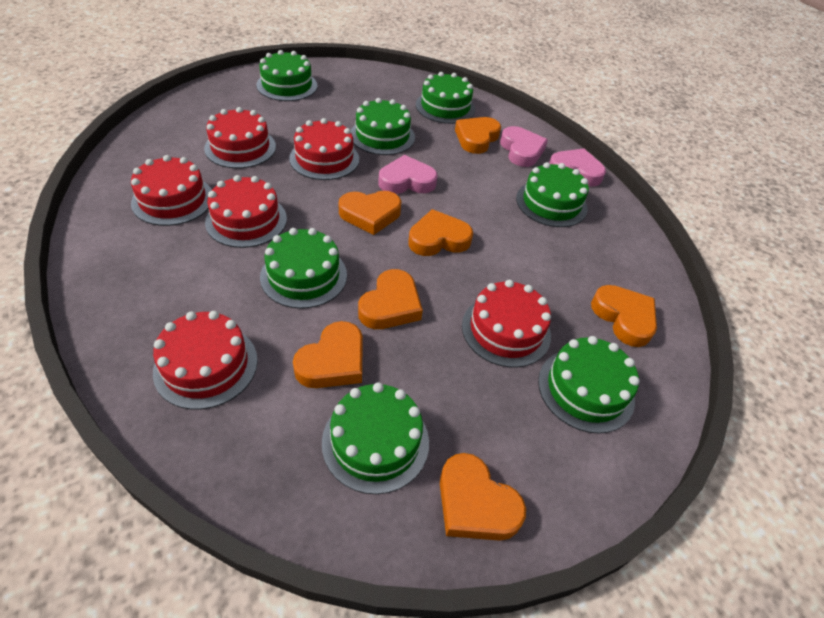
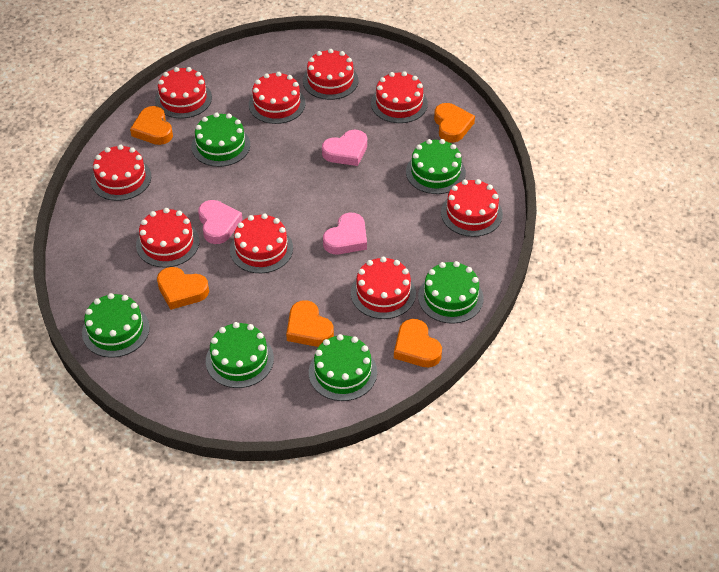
green cake: [257,50,318,101] [260,228,347,309] [322,382,429,494] [351,98,415,155] [416,72,475,124] [516,162,589,227] [538,336,640,434] = 7 -> [82,293,150,358] [192,112,250,167] [206,322,274,388] [309,334,377,401] [406,139,466,194] [418,261,484,324] = 6
orange heart: [293,321,363,388] [339,191,402,235] [358,269,423,329] [408,209,473,256] [440,453,526,541] [455,117,501,154] [591,285,657,347] = 7 -> [130,106,173,145] [157,267,209,310] [286,300,334,347] [394,319,442,367] [434,103,475,143] = 5
red cake: [131,155,212,226] [153,311,258,410] [204,107,276,168] [205,175,287,248] [289,118,359,180] [462,280,551,367] = 6 -> [91,145,151,201] [136,208,199,268] [155,67,212,118] [230,214,293,273] [249,72,306,124] [303,49,358,100] [351,257,416,319] [371,71,428,123] [441,179,503,237] = 9

